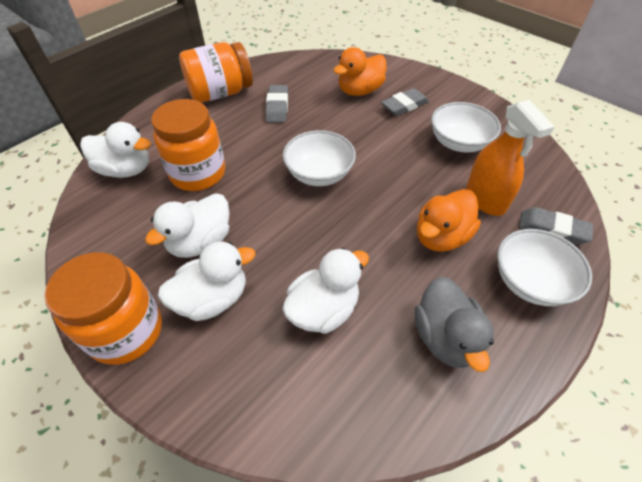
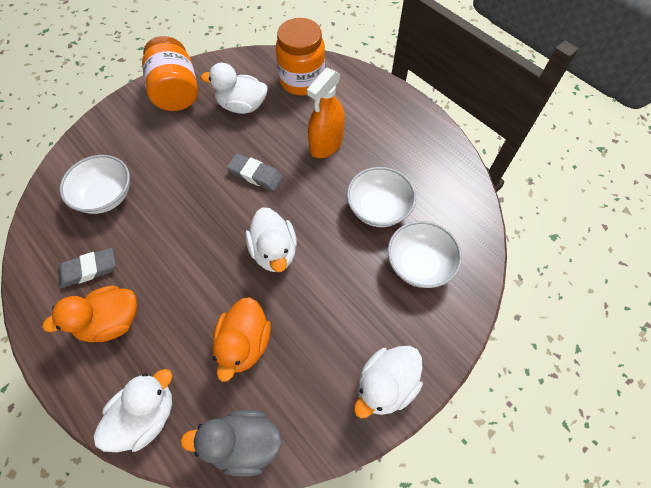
grey eraser: [265,85,288,123] [381,88,429,116] [519,207,593,245] = 3 -> [58,248,115,288] [227,154,283,191] = 2
orange jar: [44,252,162,365] [151,99,225,191] [179,42,253,103] = 3 -> [142,36,198,111] [276,18,325,95] = 2

